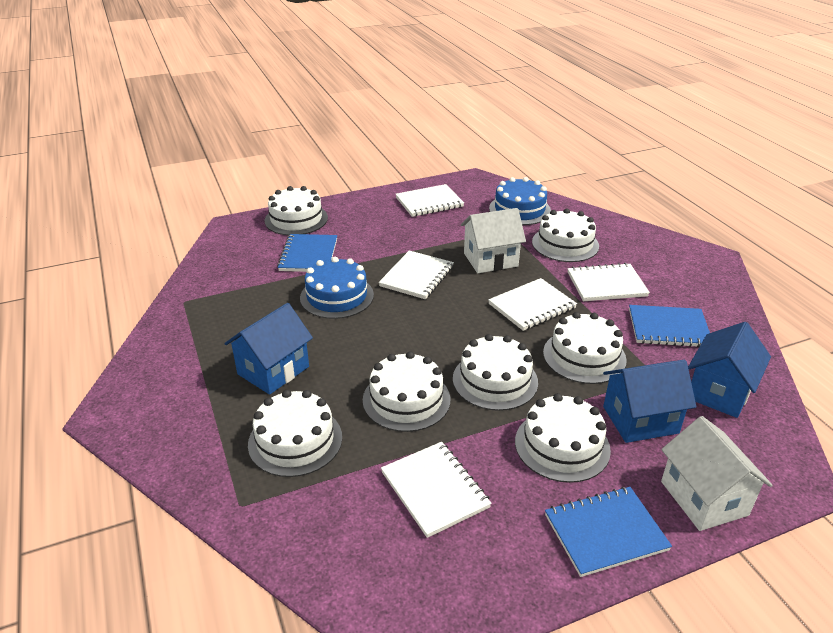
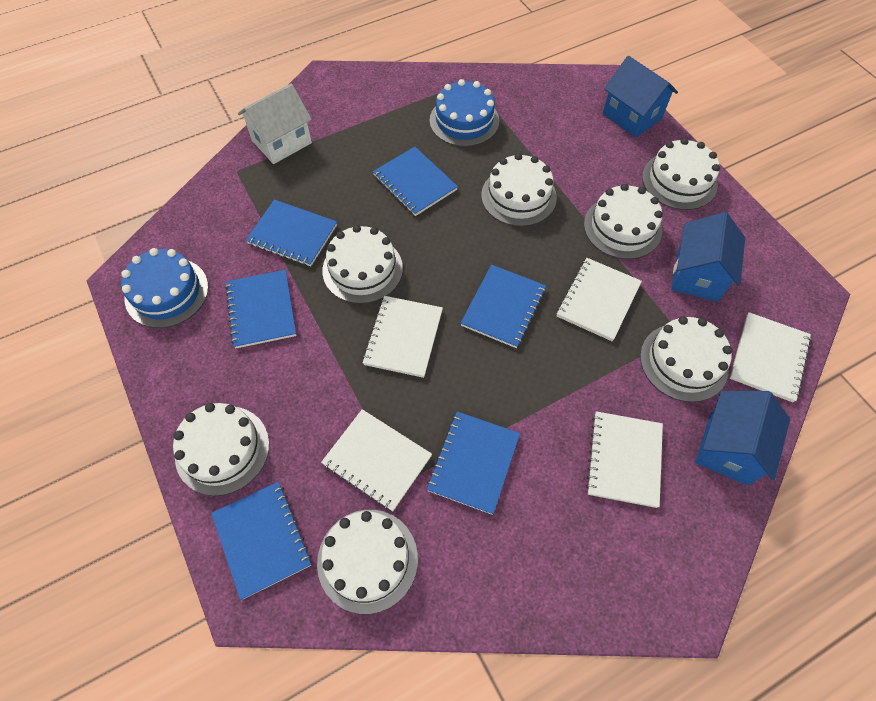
blue notebook: [277,234,337,272] [545,487,672,577] [629,305,710,347] = 3 -> [211,482,311,600] [225,270,296,348] [246,199,337,267] [373,147,458,216] [427,412,520,515] [461,264,546,348] = 6
white house: [461,208,526,273] [661,416,773,531] = 2 -> [238,83,312,164] = 1

